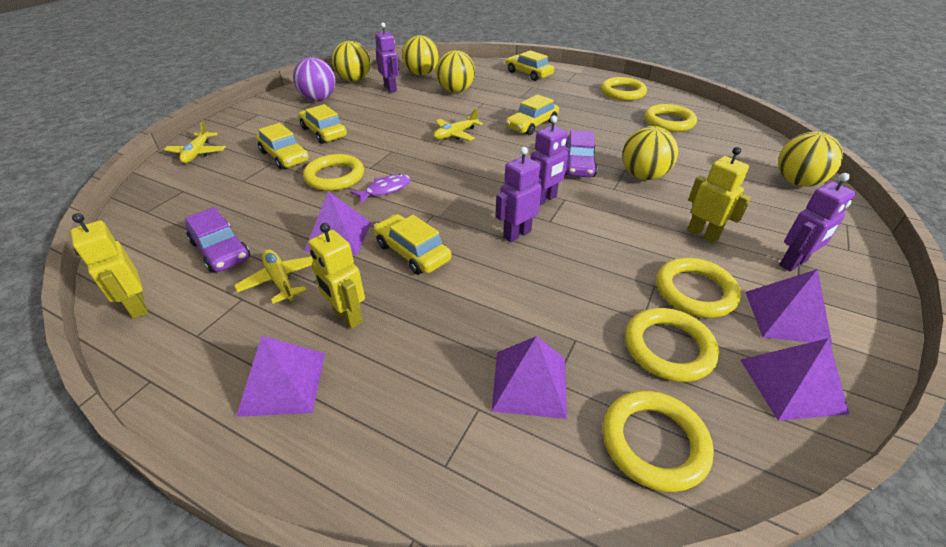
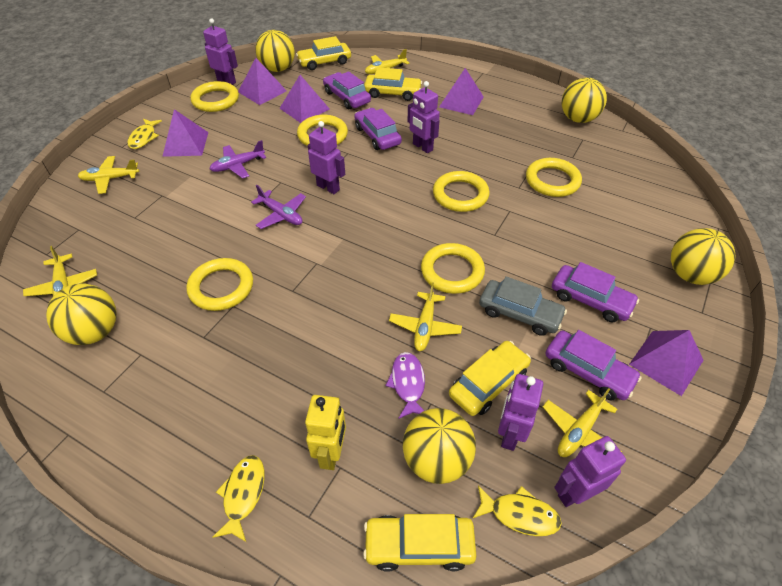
grey car: none = 0 -> [479,276,567,336] = 1
purple ball: [293,57,336,101] = 1 -> none = 0
purple car: [185,207,250,273] [565,130,597,177] = 2 -> [323,71,371,109] [354,108,402,150] [545,330,642,400] [552,262,639,322] = 4
purple plane: none = 0 -> [210,140,266,179] [251,185,306,229] = 2
purple robot: [375,22,399,93] [496,147,541,242] [531,116,570,206] [779,173,856,271] = 4 -> [203,18,238,85] [308,121,345,194] [407,81,440,153] [498,374,543,451] [554,436,626,507] = 5
yellow car: [256,123,309,170] [299,104,347,144] [374,214,452,275] [506,50,554,81] [506,94,559,135] = 5 -> [296,36,351,70] [363,514,477,572] [364,67,422,101] [449,341,531,416] = 4
yellow fish: none = 0 -> [127,119,162,149] [212,455,265,542] [472,485,562,536] = 3
yellow plane: [164,121,226,163] [234,249,313,304] [433,108,483,141] = 3 -> [23,246,97,296] [78,156,139,194] [365,49,410,74] [389,282,462,351] [543,388,622,457] = 5
yellow robot: [70,213,148,319] [308,223,365,329] [687,147,751,243] = 3 -> [305,395,346,470] = 1

